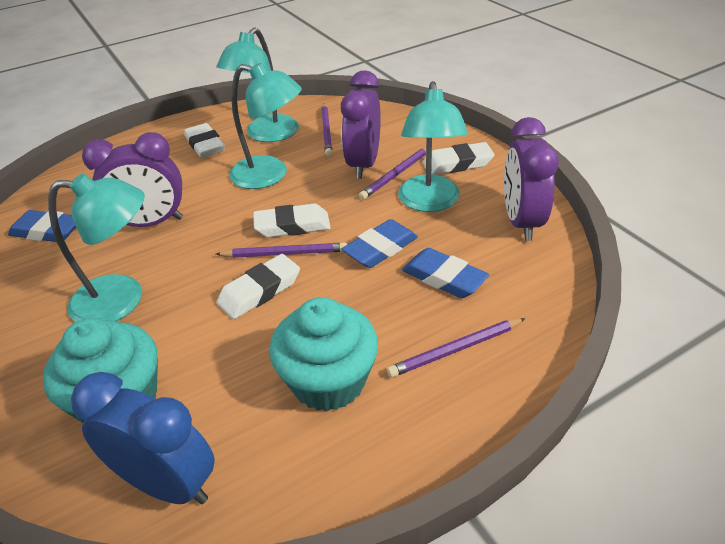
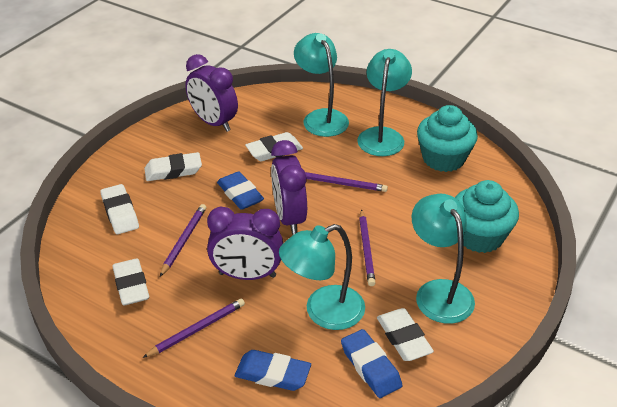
blue clock: [71,372,215,504] = 1 -> none = 0
white eraser: [184,123,225,158] [217,254,300,319] [253,203,331,237] [423,142,495,175] = 4 -> [100,184,139,234] [112,258,149,306] [144,152,202,181] [245,132,303,161] [377,308,434,361] = 5

